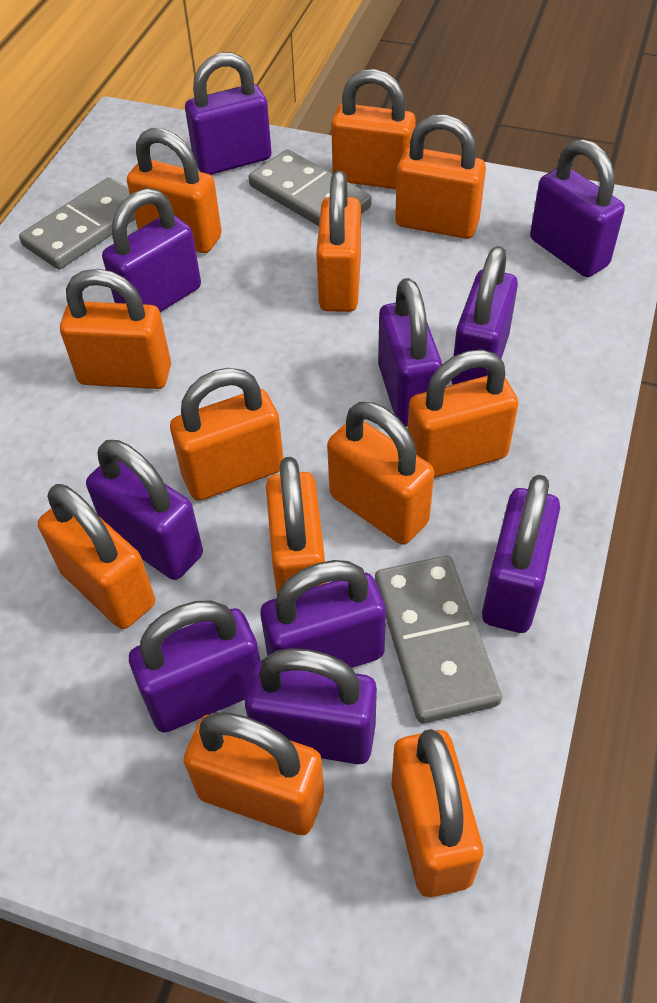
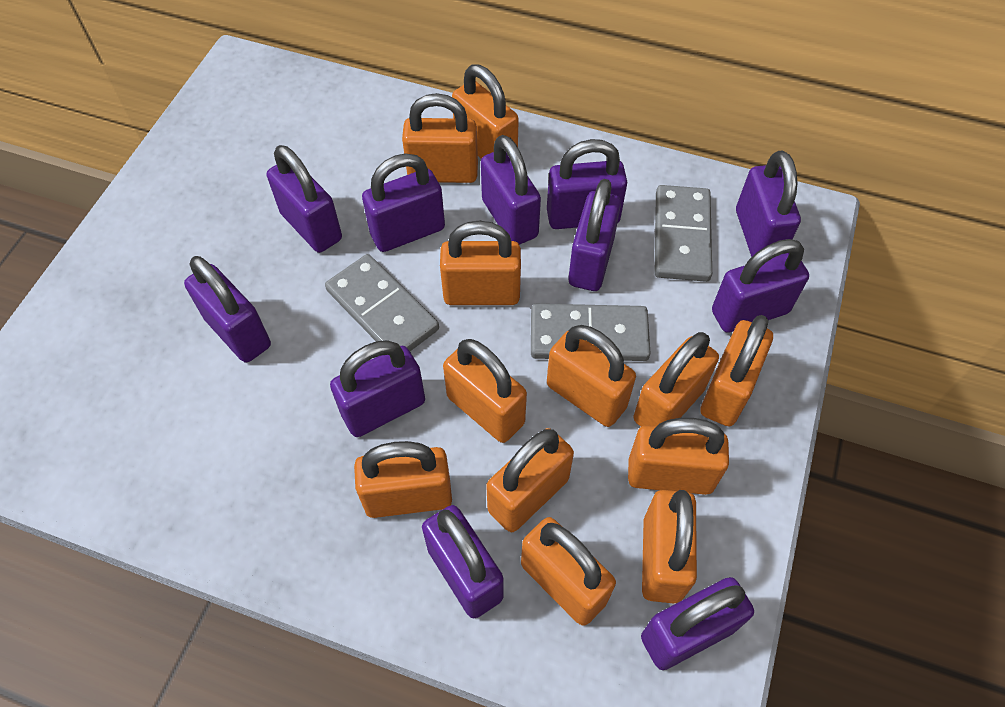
purple padlock: [86,440,203,580] [102,188,201,312] [129,600,260,733] [185,52,272,175] [245,648,377,764] [261,560,386,668] [378,278,442,427] [451,246,518,385] [482,475,560,633] [530,139,625,277] = 10 -> [184,256,271,363] [267,145,342,253] [330,340,425,437] [362,153,445,252] [422,505,504,618] [481,135,541,245] [547,139,627,229] [568,179,621,291] [641,577,754,670] [712,239,809,333] [736,150,801,257] = 11

